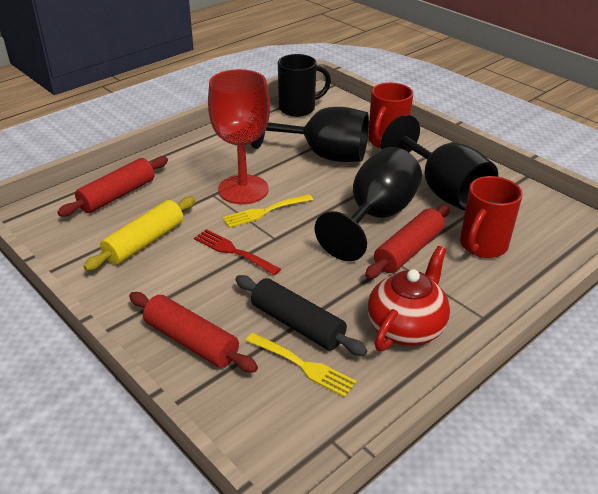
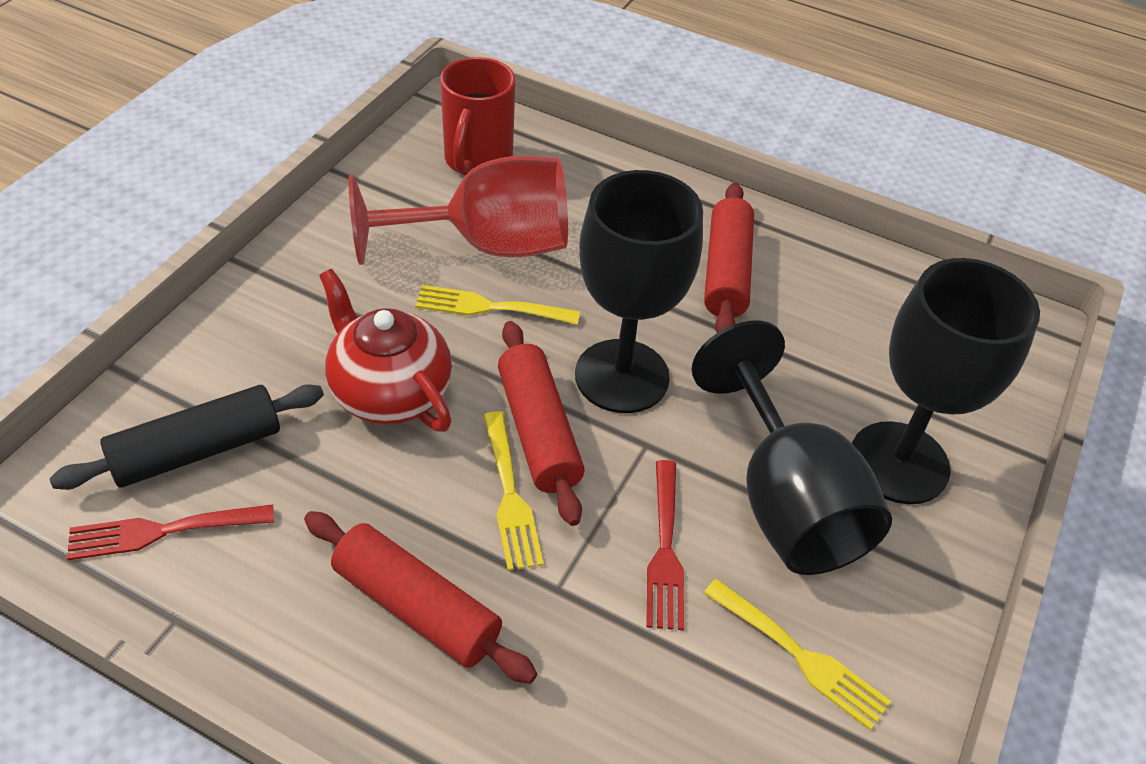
black mug: [278,54,331,117] = 1 -> none = 0
red fork: [194,229,281,276] = 1 -> [67,504,274,560] [646,460,684,630] = 2
red mug: [368,83,413,149] [460,176,523,258] = 2 -> [440,57,515,176] = 1
yellow fork: [222,194,313,228] [246,333,357,397] = 2 -> [415,285,580,325] [483,411,544,571] [704,579,891,730] = 3
yellow rolling pin: [83,196,196,271] = 1 -> none = 0

